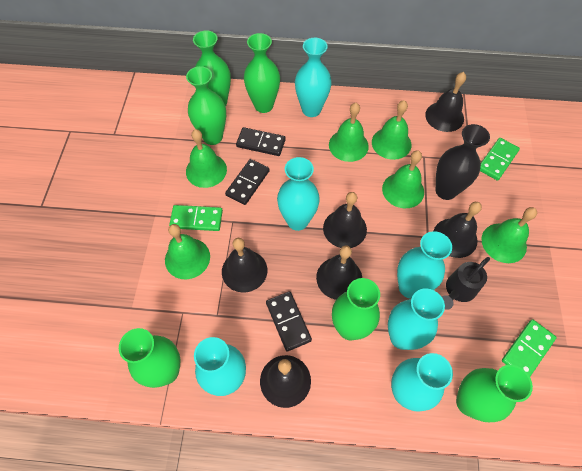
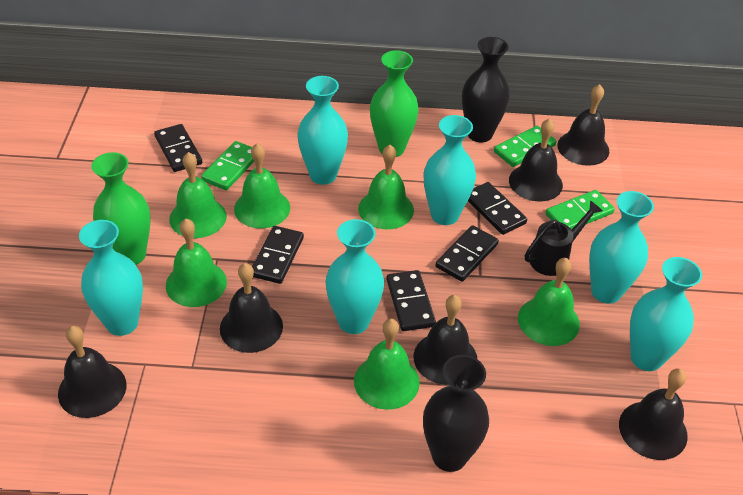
black domino: [225,159,270,205] [236,127,286,156] [266,291,312,351] = 3 -> [154,124,202,172] [252,226,304,284] [386,270,436,331] [436,225,499,282] [468,182,527,235] = 5
black vase: [436,124,490,200] = 1 -> [423,355,489,472] [462,37,510,142] = 2
green vase: [119,328,180,388] [186,66,226,145] [193,30,231,106] [244,33,280,113] [332,278,380,340] [456,365,533,422] = 6 -> [91,152,151,265] [370,50,419,157] = 2

